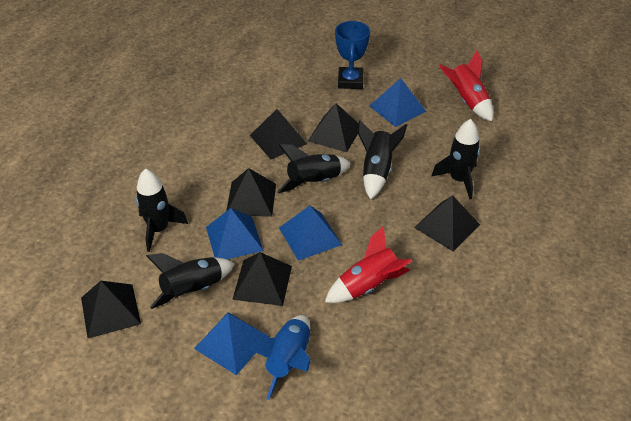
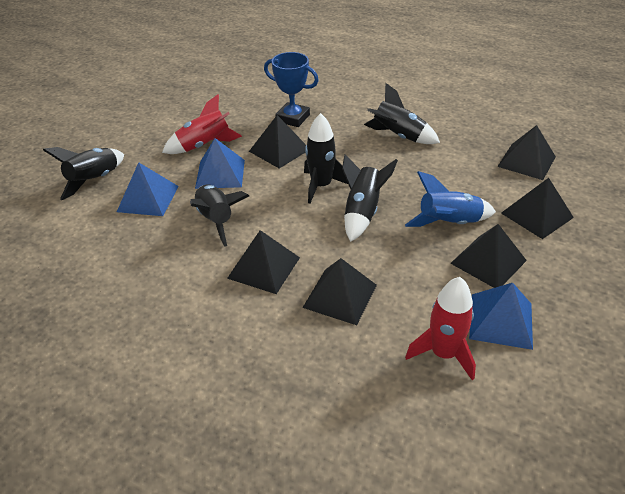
blue pyramid: [194,312,270,375] [206,208,264,259] [279,206,342,261] [370,78,426,127] = 4 -> [117,162,179,216] [195,138,245,189] [469,283,533,350] = 3

